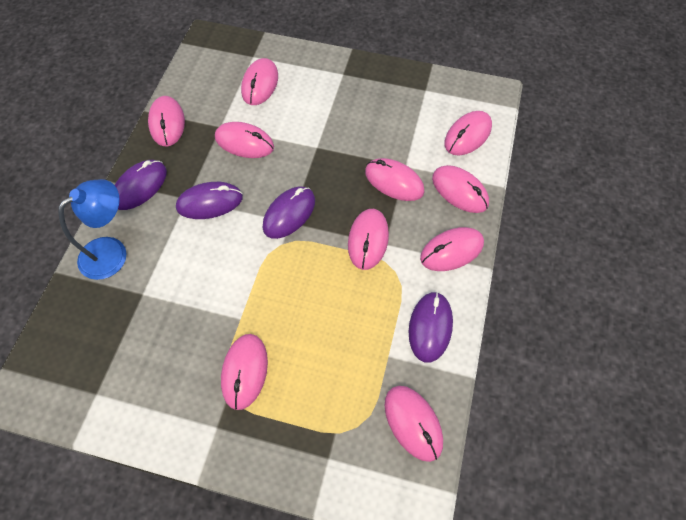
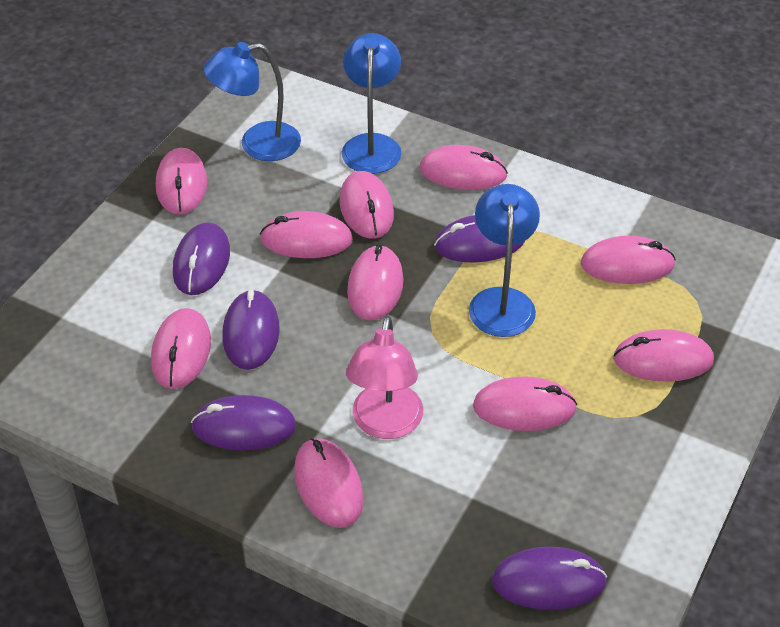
blue lamp: [58,179,126,280] = 1 -> [203,42,301,161] [342,33,402,174] [469,184,540,337] = 3
pink lamp: none = 0 -> [346,316,423,439] = 1
purple mouse: [115,160,167,210] [176,182,243,219] [263,187,315,239] [408,292,453,362] = 4 -> [173,222,230,295] [191,395,296,451] [223,289,280,370] [434,215,525,262] [492,547,607,610] = 5

